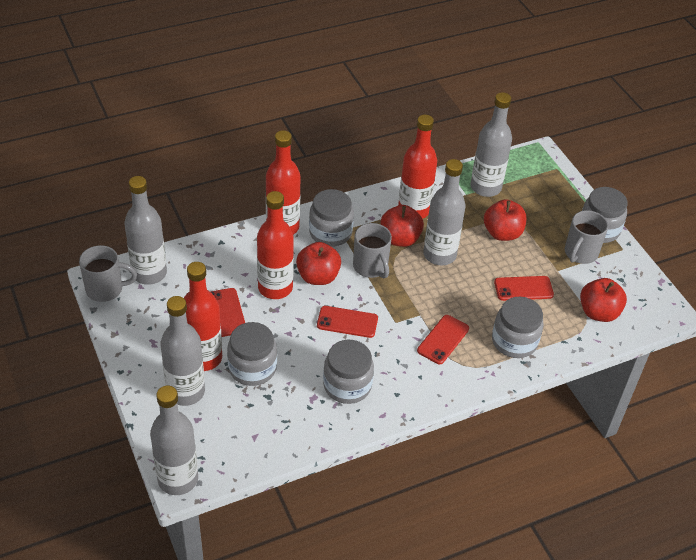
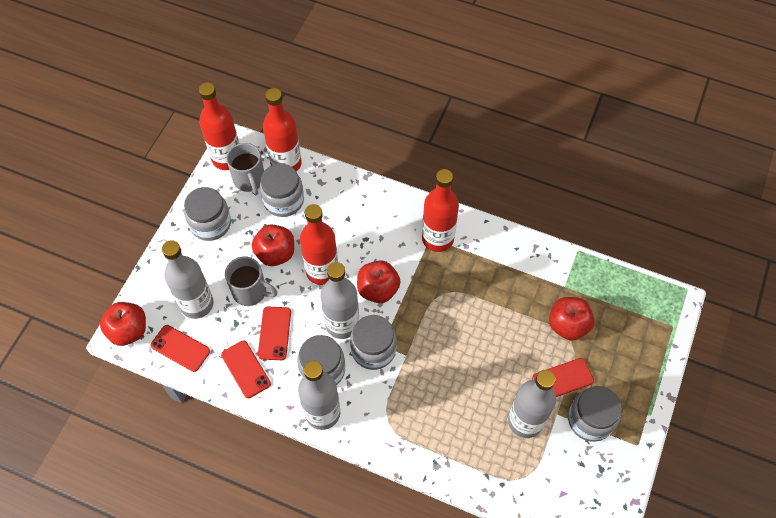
grey bottle: [124,176,167,285] [150,386,198,495] [161,296,205,406] [423,159,466,265] [471,92,512,197] = 5 -> [162,240,214,319] [298,361,340,430] [321,262,359,339] [508,370,556,438] = 4
grey mug: [79,245,137,302] [353,223,392,279] [565,210,608,264] = 3 -> [225,257,277,306] [226,143,264,195] = 2

